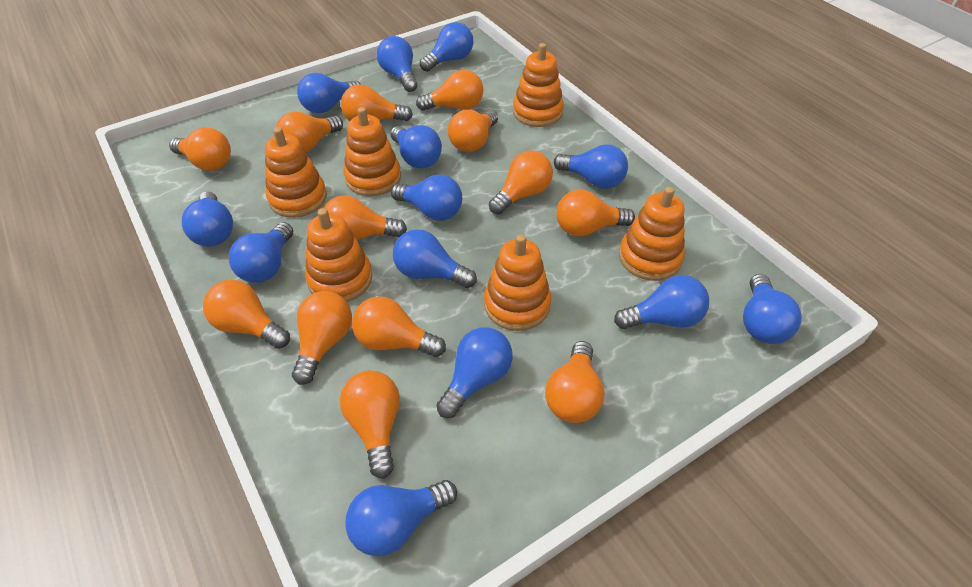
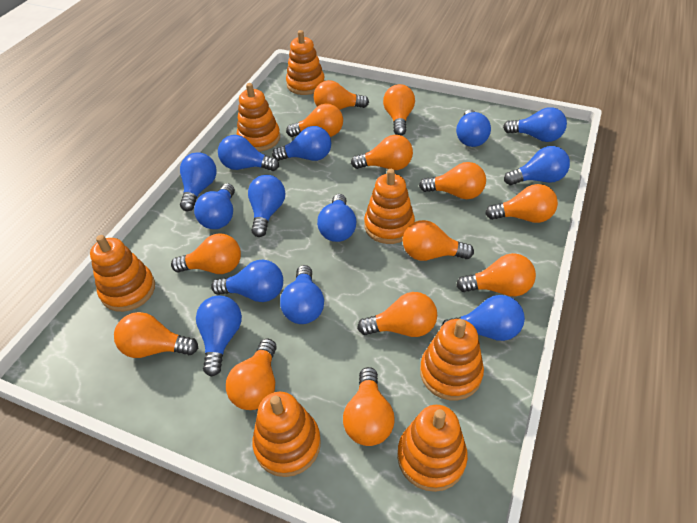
orange stacking toy: [265,127,327,218] [305,208,372,302] [344,107,401,196] [484,234,551,331] [513,43,564,127] [619,187,685,281] = 6 -> [90,235,155,312] [237,83,280,151] [252,392,321,477] [286,30,325,95] [364,169,415,244] [397,405,468,492] [420,319,484,400] = 7

